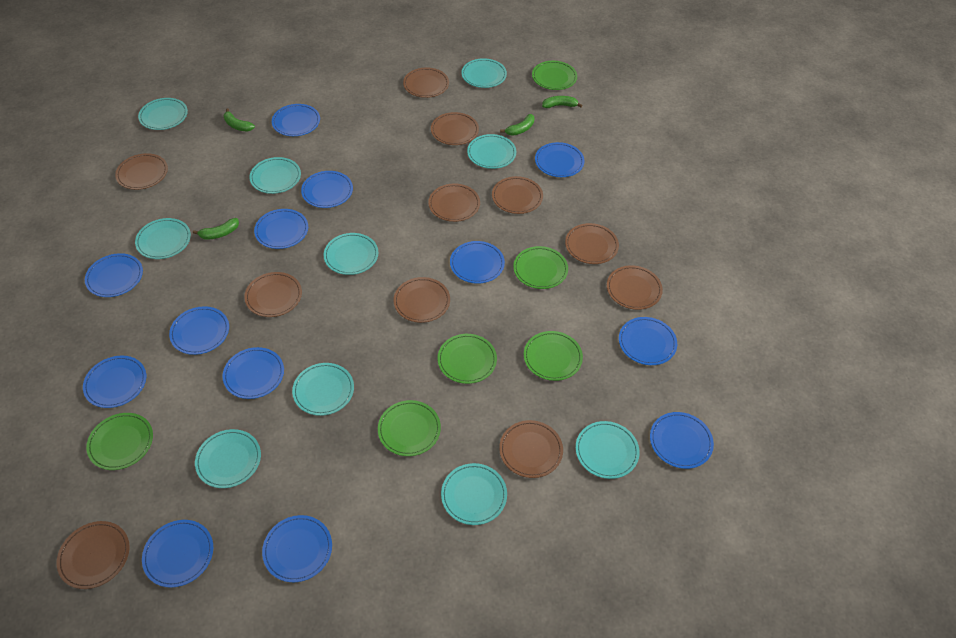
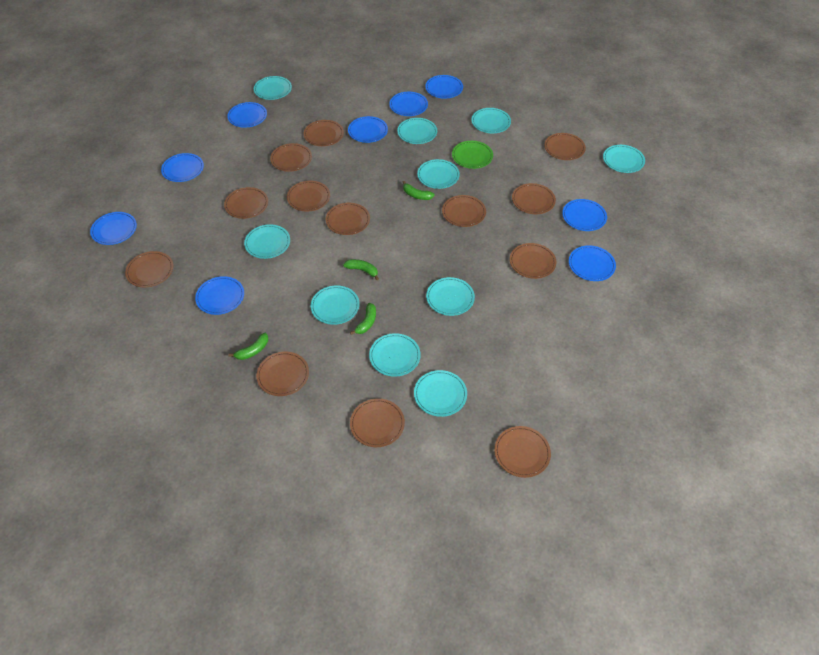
blue plate: [83,356,146,408] [85,253,143,297] [142,520,213,588] [169,306,229,355] [223,347,284,399] [254,209,308,249] [262,515,332,582] [272,104,320,136] [301,171,353,208] [450,241,505,284] [535,142,584,177] [619,317,677,365] [650,412,714,469] = 13 -> [90,212,137,245] [161,153,204,182] [195,276,244,315] [227,102,267,128] [348,116,388,143] [389,92,428,116] [425,75,463,99] [562,199,607,231] [569,245,616,281] = 9
brown plate: [57,521,130,589] [115,153,168,190] [244,272,302,317] [393,277,450,323] [403,68,449,98] [428,183,480,222] [431,112,479,145] [492,176,543,214] [499,420,563,478] [565,223,619,264] [607,265,663,310] = 11 -> [125,251,173,287] [224,187,268,219] [256,352,309,396] [270,143,312,172] [287,181,330,212] [304,120,344,146] [326,203,370,235] [350,398,405,447] [442,195,486,227] [494,426,551,478] [510,243,556,279] [512,183,556,214] [544,133,586,160] = 13
green plate: [86,413,153,470] [378,400,441,456] [437,334,497,384] [513,246,568,289] [524,331,583,381] [532,61,577,90] = 6 -> [452,141,493,169] = 1

